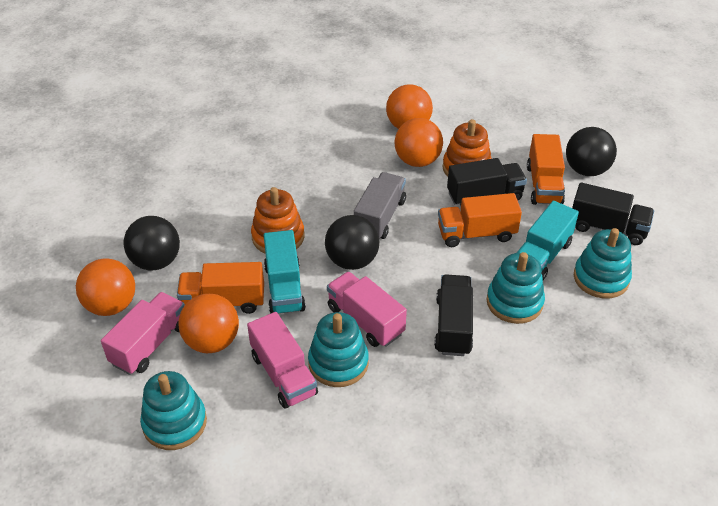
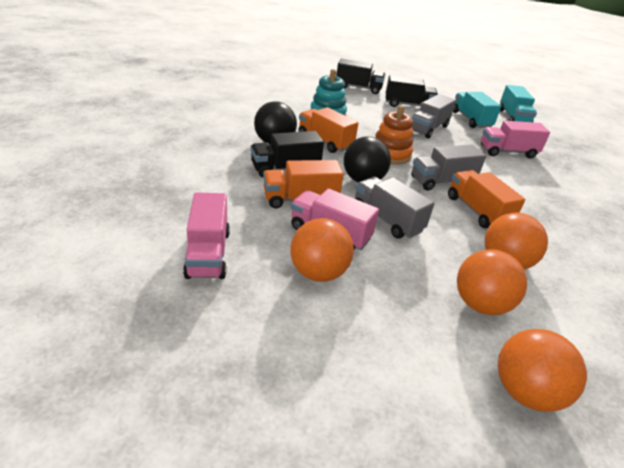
black ball: [124,216,180,271] [325,215,379,270] [566,127,617,176] = 3 -> [254,101,297,144] [344,136,391,183] = 2
grey truck: [354,172,406,239] = 1 -> [355,176,434,239] [411,94,456,139] [411,144,486,191] = 3
orange stacking toy: [251,187,304,254] [443,119,492,177] = 2 -> [375,105,413,165] = 1
turquoise stacking toy: [140,371,207,450] [308,312,369,387] [486,252,545,324] [574,228,632,299] = 4 -> [310,69,347,116] = 1

